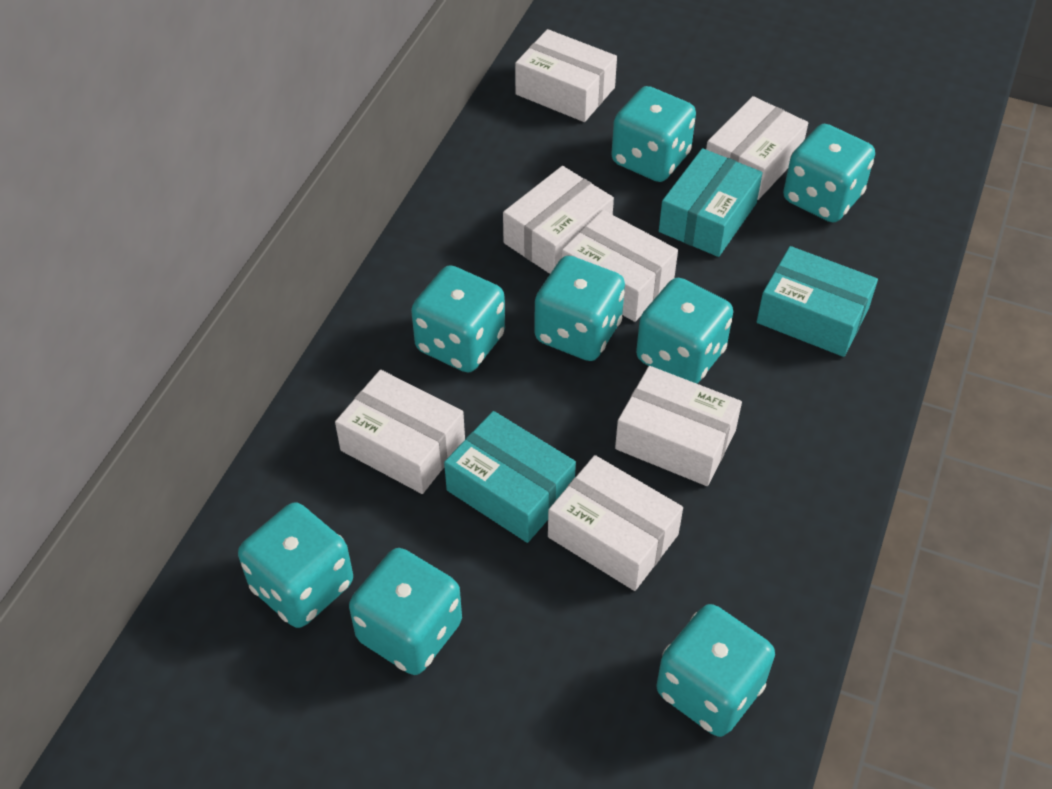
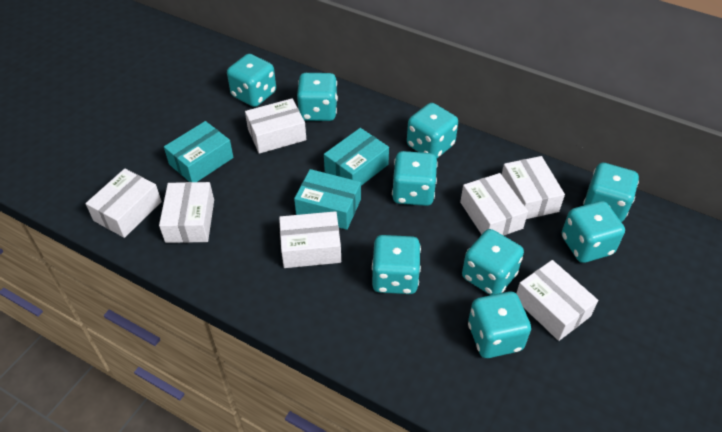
turquoise dice: [238,502,353,628] [349,548,462,675] [411,265,505,372] [534,256,625,361] [611,86,696,182] [636,278,733,384] [657,604,775,737] [783,124,875,222] = 8 -> [227,54,276,107] [297,73,338,121] [372,235,421,294] [392,151,438,206] [407,103,458,159] [462,229,524,295] [468,291,531,358] [562,201,625,263] [583,163,639,222] = 9

